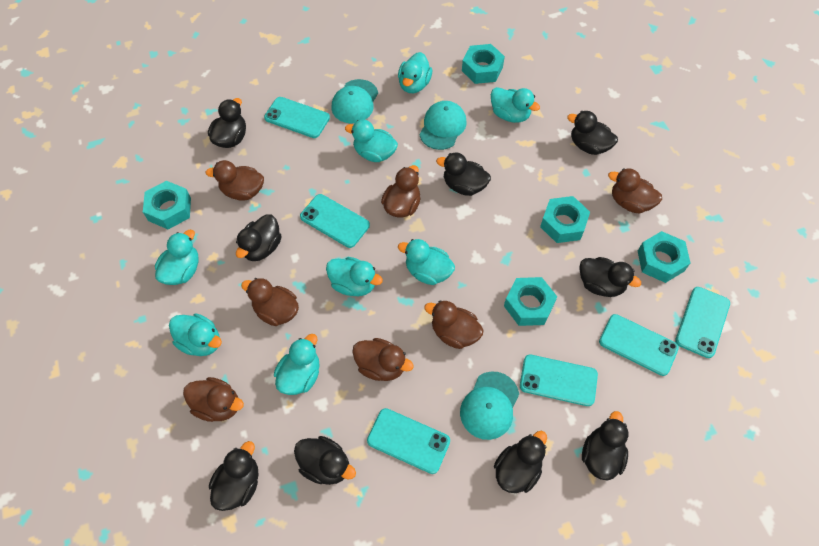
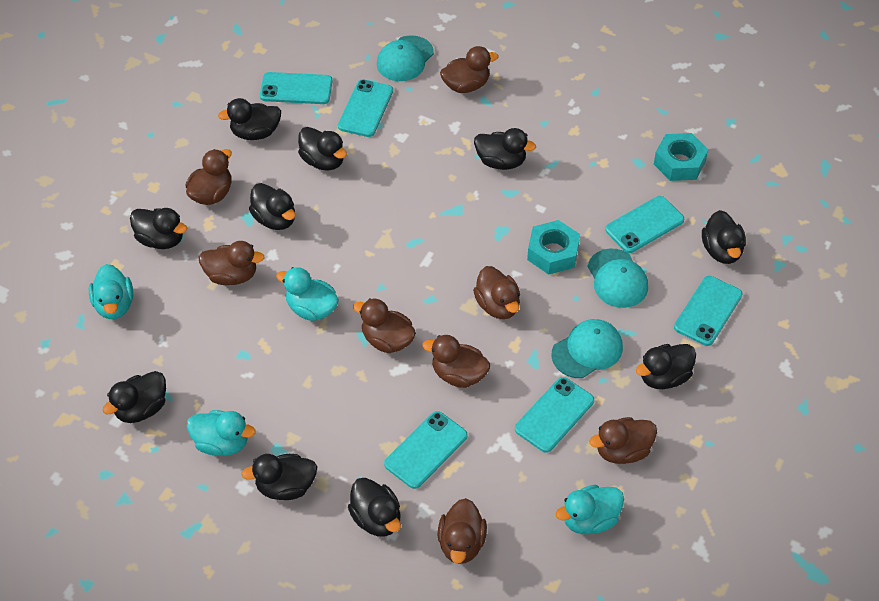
black duck: [208,98,246,148] [209,441,259,511] [236,214,281,261] [294,436,356,485] [436,153,491,196] [494,431,547,493] [567,111,618,155] [579,257,641,297] [582,411,629,480] = 9 -> [103,371,166,423] [130,208,187,249] [218,98,281,140] [241,454,317,500] [249,183,295,230] [298,127,347,171] [348,478,401,537] [474,128,536,170] [636,344,696,389] [702,210,746,264] = 10
brown duck: [183,377,244,422] [206,160,264,201] [241,278,299,326] [352,338,414,381] [381,165,421,218] [424,300,484,349] [608,168,662,214] = 7 -> [185,149,232,205] [199,241,265,285] [353,298,416,353] [422,335,490,388] [438,498,487,564] [440,46,498,93] [473,266,520,319] [589,417,657,464] = 8
turquoise duck: [155,230,199,285] [169,314,222,356] [274,334,320,395] [326,257,383,296] [345,120,398,162] [398,52,432,93] [398,239,455,285] [491,87,540,123] = 8 -> [89,264,133,319] [187,410,256,456] [276,267,339,321] [555,485,624,534] = 4
turquoise nut: [143,181,191,229] [462,44,505,84] [504,277,557,326] [540,196,590,243] [638,231,690,283] = 5 -> [527,220,580,275] [654,133,708,181] = 2

